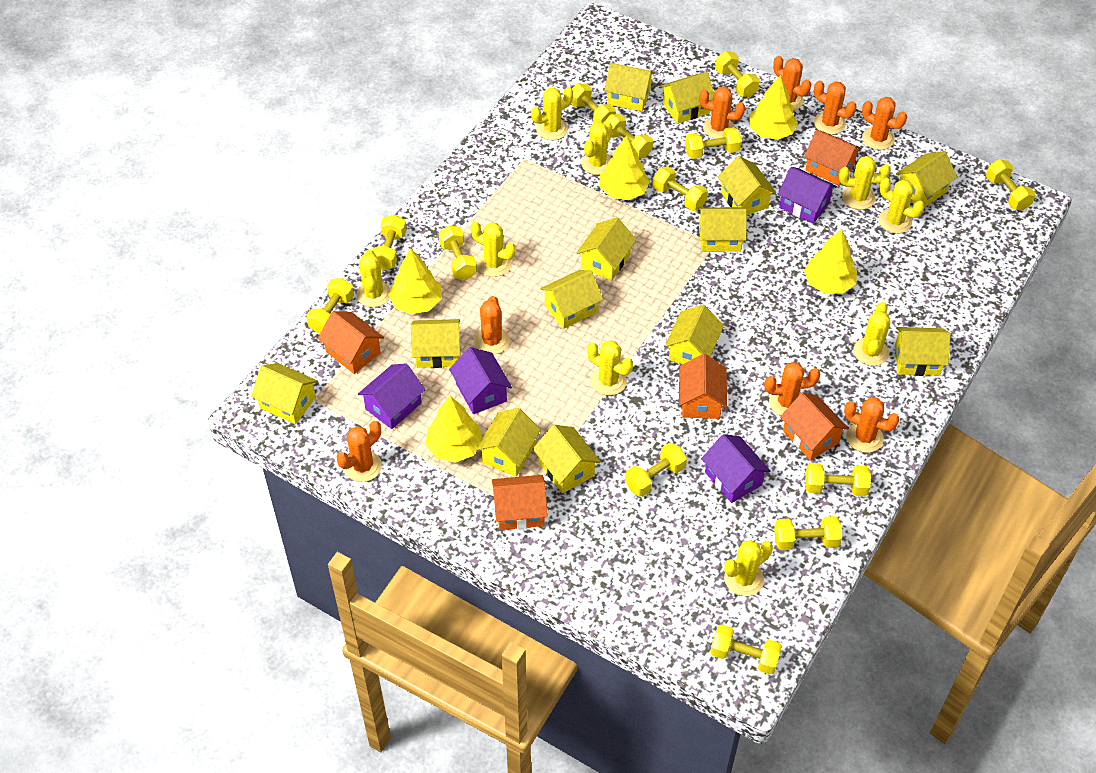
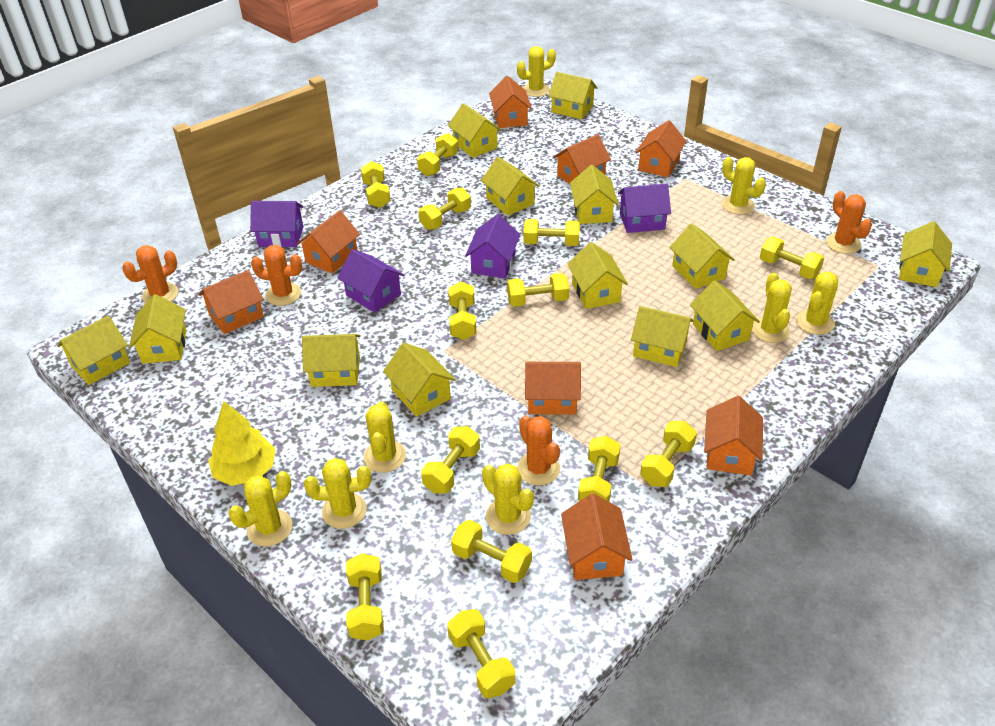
orange cactus: [336,421,382,482] [474,296,510,355] [699,86,745,139] [764,362,820,416] [773,56,811,111] [814,80,857,134] [844,397,900,453] [862,97,907,150] = 8 -> [122,245,179,303] [251,245,302,306] [517,415,560,486] [826,191,872,254] = 4
orange house: [318,311,384,374] [492,475,548,530] [679,354,727,419] [780,393,849,460] [804,130,862,185] = 5 -> [199,270,264,334] [297,210,360,274] [489,76,532,128] [525,362,581,415] [553,134,611,184] [561,493,633,580] [635,120,687,177] [704,396,763,475] = 8
yellow cactus: [356,250,390,307] [470,222,516,277] [531,87,573,140] [581,122,613,175] [587,340,633,395] [724,540,773,596] [839,156,891,210] [853,302,890,366] [879,178,924,233] = 9 -> [229,471,293,546] [304,458,371,529] [363,401,406,473] [482,463,534,535] [517,46,556,97] [722,157,766,215] [752,273,792,343] [796,271,838,335] = 8
yellow tree: [388,248,441,314] [425,396,482,463] [600,135,650,200] [749,75,798,140] [804,229,857,294] = 5 -> [208,401,276,486] = 1

